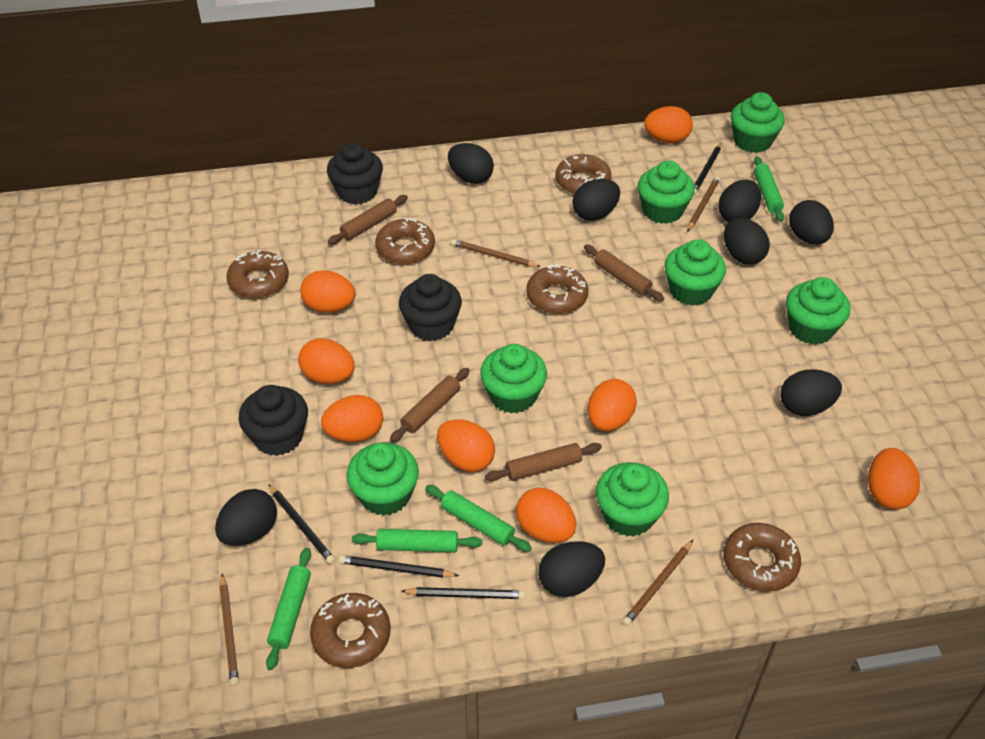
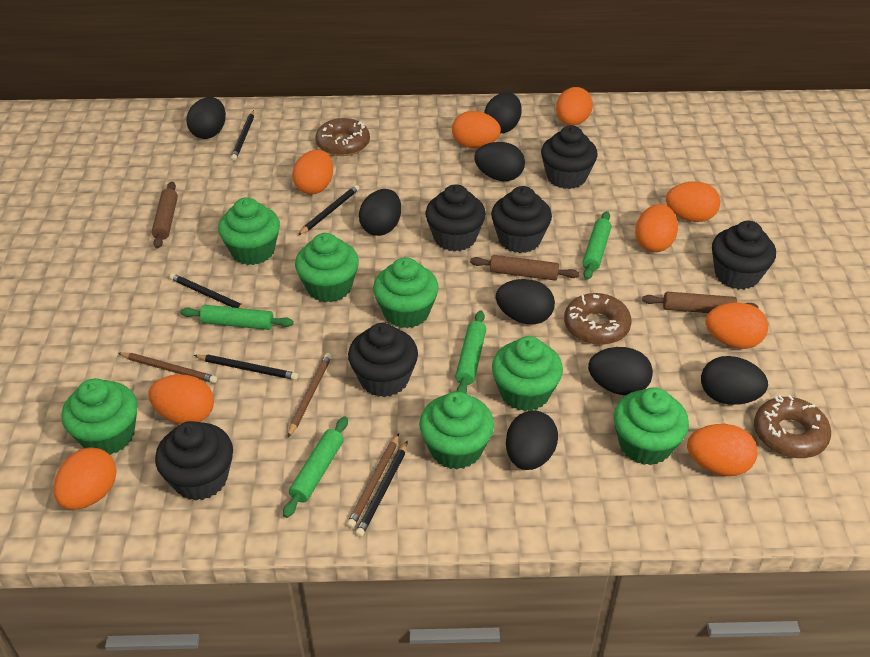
black cupcake: [239,385,308,456] [327,142,383,205] [399,274,462,341] = 3 -> [155,421,233,501] [348,323,418,397] [425,184,486,252] [491,186,552,253] [541,125,598,189] [712,221,776,290] = 6
black pencil: [268,484,335,564] [339,555,459,578] [401,587,525,599] [694,143,722,195] = 4 -> [169,273,248,309] [194,355,298,380] [231,110,254,161] [298,185,359,235] [355,441,408,537] = 5
brown donut: [227,250,289,298] [310,593,391,668] [375,218,435,264] [526,264,589,314] [555,154,612,194] [724,523,801,592] = 6 -> [315,118,370,156] [564,293,632,345] [754,395,831,458] = 3
brown pencil: [220,574,239,686] [451,239,541,267] [622,540,693,626] [687,176,720,232] = 4 -> [118,352,217,383] [288,353,332,437] [347,433,399,528] = 3
brown rolling pin: [328,195,408,244] [390,368,470,442] [485,443,602,481] [584,244,664,302] = 4 -> [152,181,178,249] [470,255,579,281] [642,292,758,313] = 3
orange egg: [298,339,355,384] [300,270,355,313] [321,395,383,442] [437,419,495,472] [516,488,576,543] [588,379,637,431] [644,106,693,143] [868,448,920,510] = 8 -> [53,447,117,510] [148,374,214,424] [292,150,333,195] [452,111,501,148] [556,87,593,126] [635,204,678,252] [666,181,720,222] [687,424,758,476] [705,303,768,349] = 9

